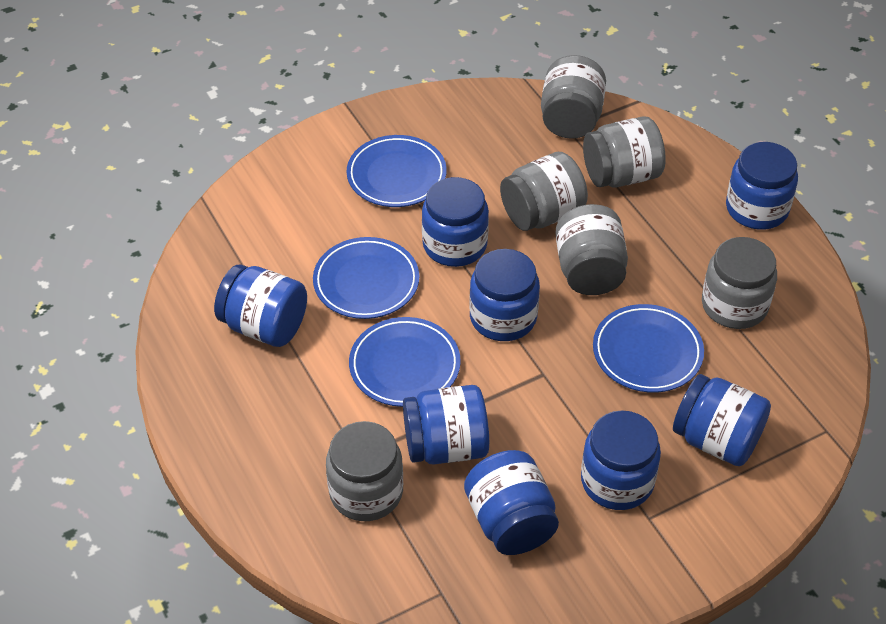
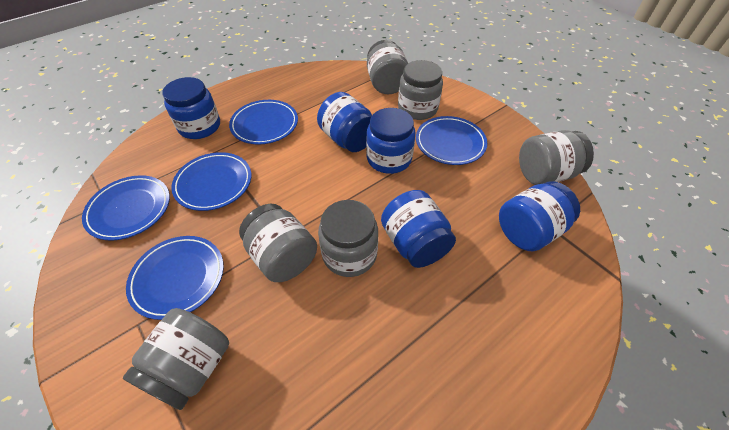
blue jar: [214,264,307,347] [403,385,489,464] [422,177,489,267] [464,450,559,555] [469,249,540,341] [581,410,661,510] [673,374,771,466] [726,142,798,230] = 8 -> [163,77,220,139] [317,92,372,152] [366,108,416,174] [381,190,456,268] [499,181,580,251] = 5
blue plate: [313,237,419,319] [347,135,447,207] [349,317,461,407] [593,304,704,393] = 4 -> [82,175,170,240] [126,236,224,320] [171,152,251,211] [229,100,298,145] [416,116,487,165] = 5

